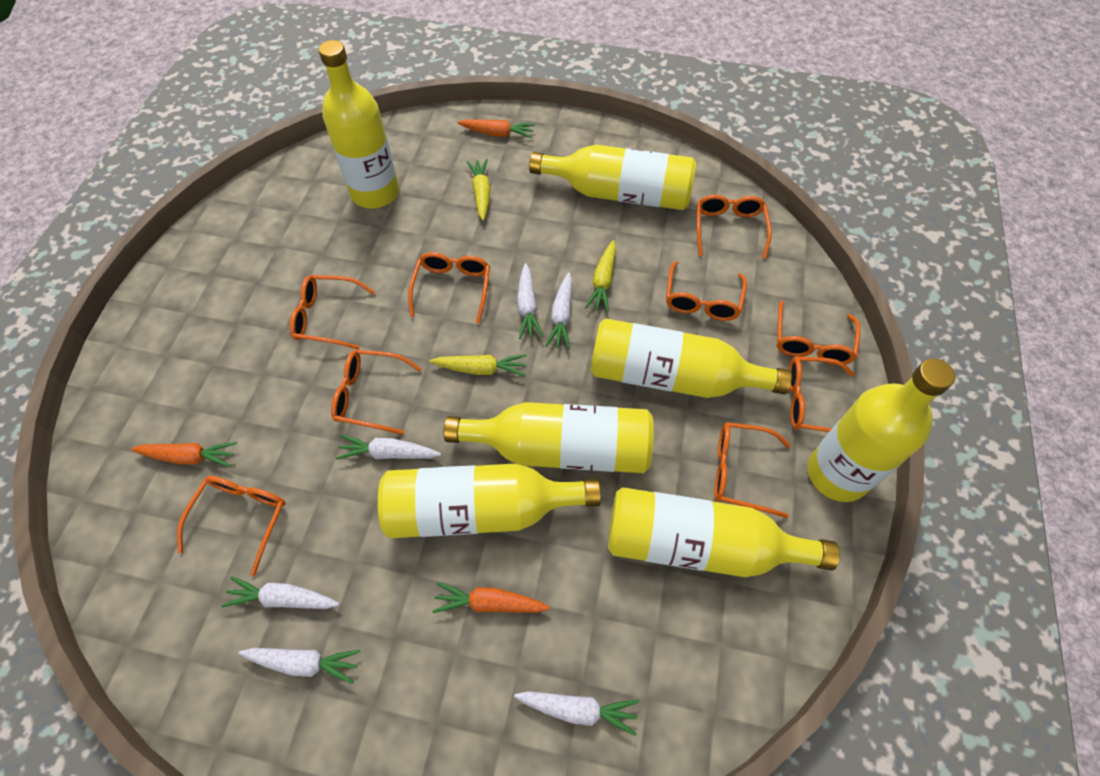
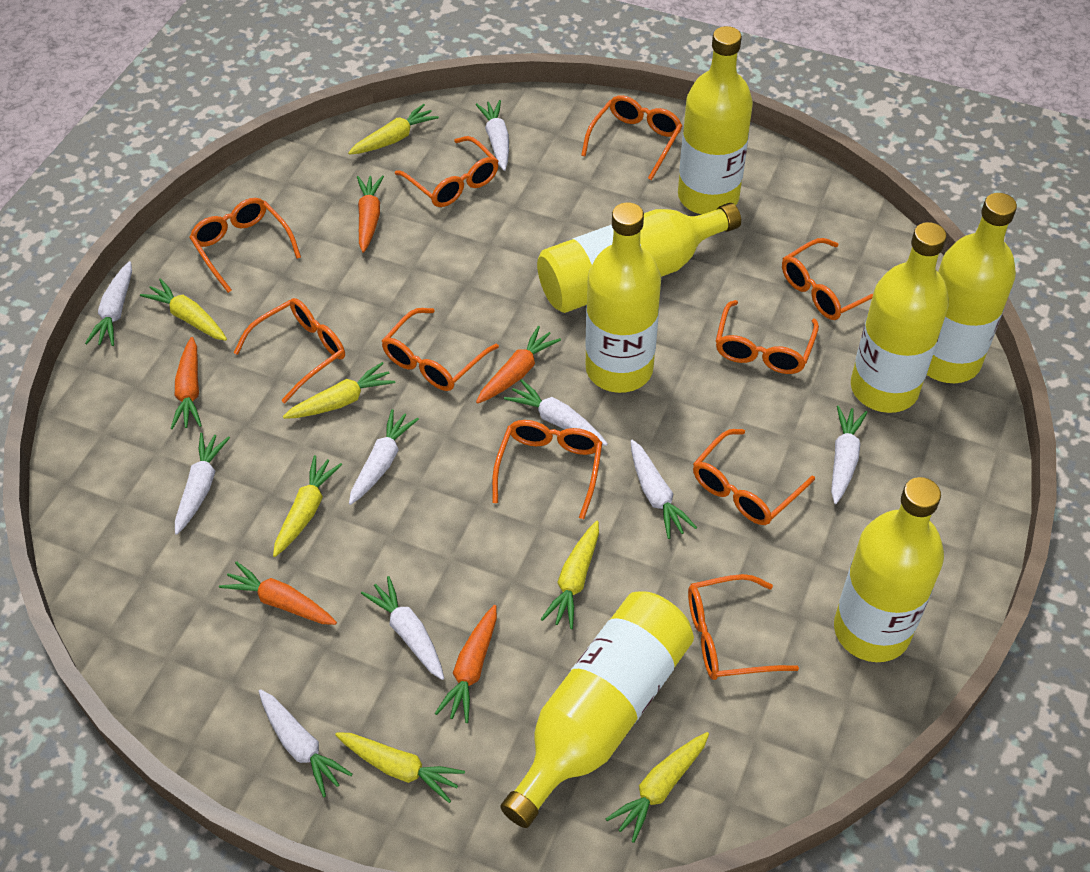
orange carrot: [131,442,237,467] [432,582,550,613] [457,119,535,138] = 3 -> [170,337,202,429] [219,561,337,625] [357,175,384,253] [435,605,497,723] [476,326,561,404] = 5
orange glasses: [177,476,286,576] [290,275,375,350] [331,350,422,435] [408,252,490,324] [666,261,747,321] [697,195,772,259] [714,422,791,518] [777,300,860,365] [788,356,855,432] = 9 -> [189,198,301,293] [234,298,345,403] [382,308,499,391] [395,136,498,207] [492,420,602,519] [581,95,682,180] [688,574,799,680] [693,429,815,525] [716,300,819,374] [782,238,873,320] = 10
white carrot: [221,576,340,609] [239,648,360,684] [336,435,441,460] [514,691,639,736] [517,263,544,339] [545,272,572,349] = 6 -> [85,261,132,346] [175,433,230,535] [259,689,353,797] [349,409,419,505] [361,576,444,680] [475,100,509,171] [504,379,608,446] [631,440,697,539] [831,405,868,504] = 9
yellow carrot: [430,354,527,376] [467,159,490,221] [585,240,616,312] = 3 -> [140,278,227,341] [273,455,343,557] [283,362,395,419] [335,732,465,803] [348,104,439,155] [541,521,599,629] [606,732,709,843] = 7

